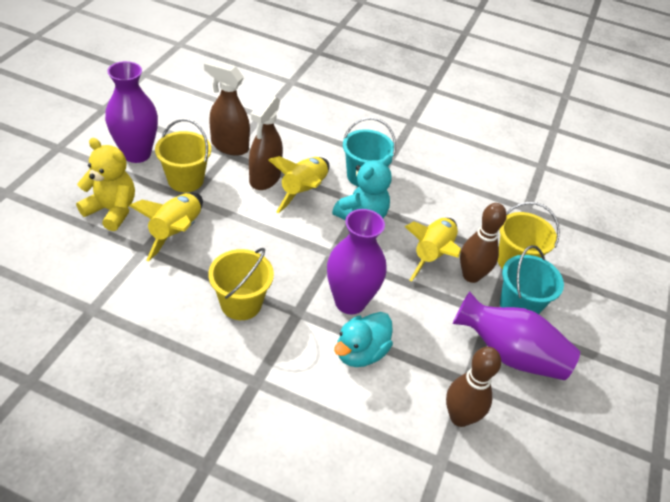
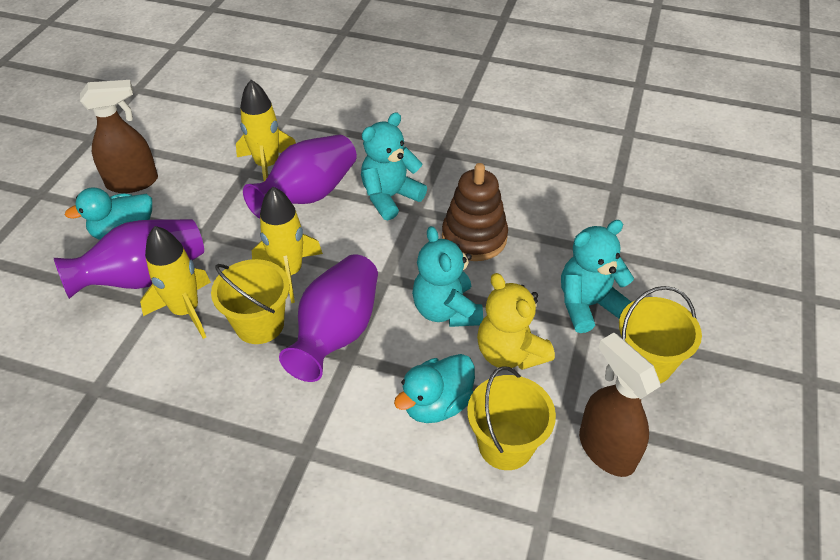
brown bowling pin: [446,347,501,427] [460,203,507,283] = 2 -> none = 0
brown stacking toy: none = 0 -> [442,163,508,261] = 1
turquoise bucket: [343,117,396,187] [500,245,564,314] = 2 -> none = 0
turquoise duck: [334,312,393,367] = 1 -> [65,187,152,240] [394,354,475,423] = 2
turquoise teddy bear: [332,155,392,220] = 1 -> [361,112,427,220] [412,226,483,327] [561,220,634,333] = 3

